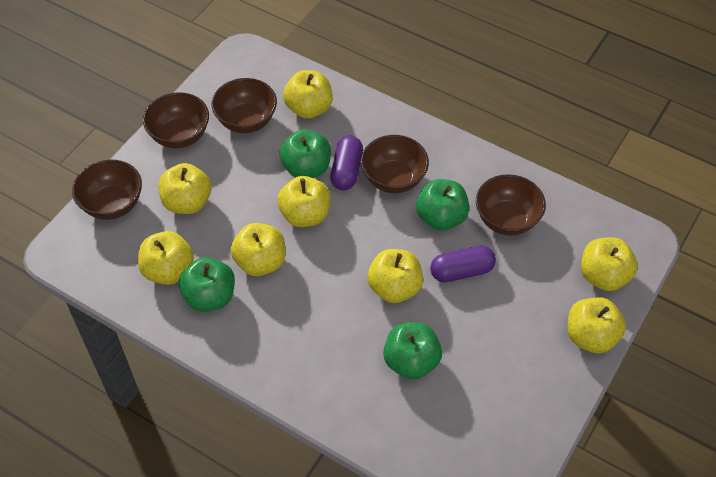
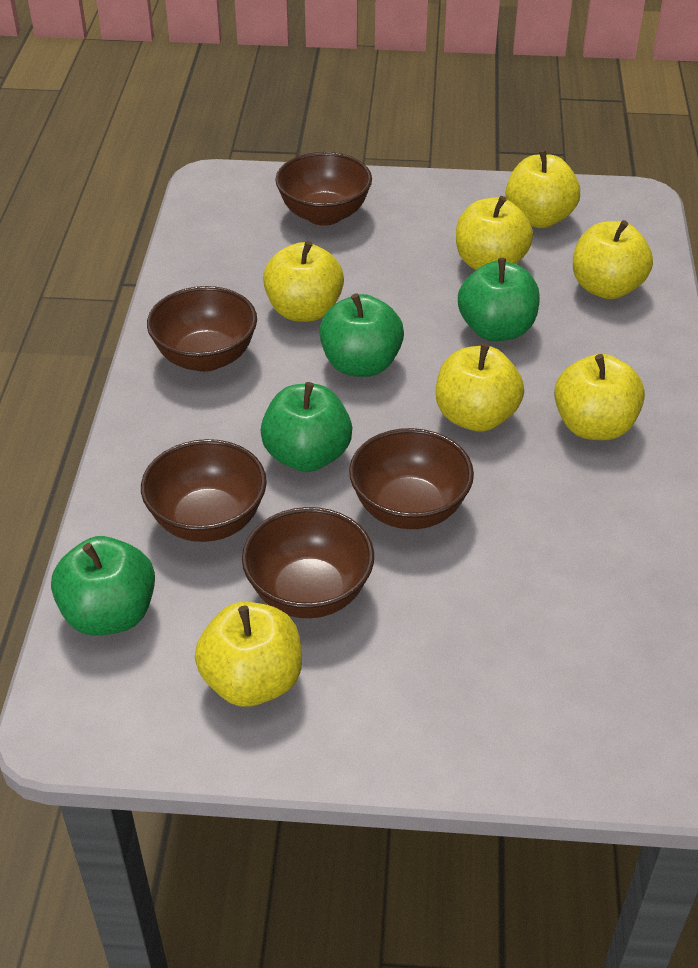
purple capsule: [330,135,363,190] [430,246,496,282] = 2 -> none = 0
yellow apple: [138,231,194,285] [158,163,211,214] [231,223,285,276] [277,176,330,227] [283,70,333,119] [367,249,423,303] [567,297,626,353] [581,238,638,291] = 8 -> [195,602,302,707] [263,241,344,322] [436,344,524,432] [456,196,533,270] [505,150,580,228] [554,354,645,440] [573,220,653,299] = 7

